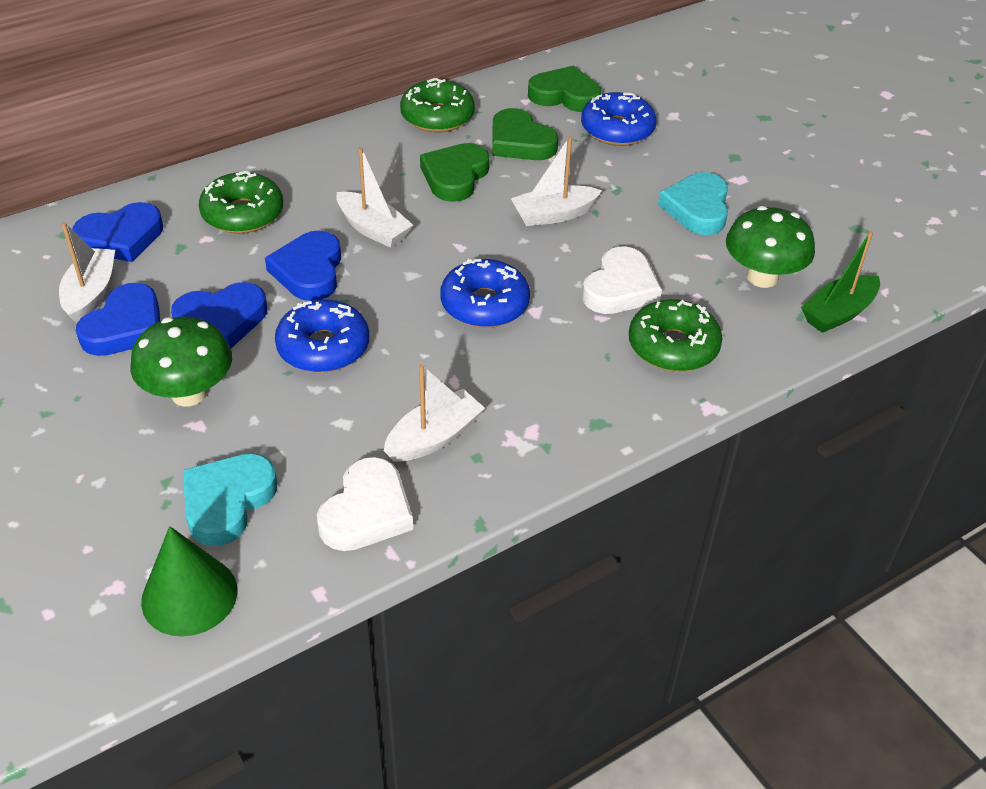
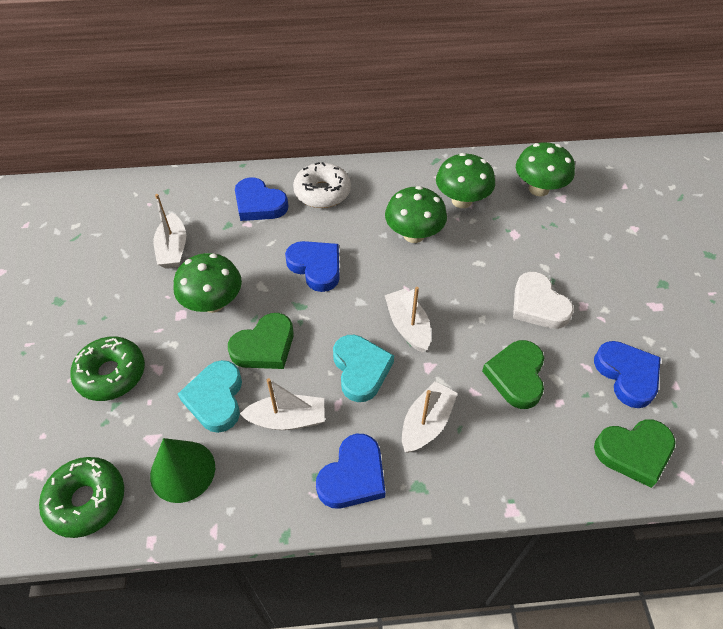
blue donut: [275,300,369,373] [440,259,530,328] [581,92,657,146] = 3 -> none = 0
green boat: [801,231,880,333] = 1 -> none = 0
green donut: [199,171,283,234] [400,78,475,132] [629,299,722,372] = 3 -> [39,457,124,538] [70,336,145,401] = 2
green mushroom: [130,317,232,407] [726,206,815,288] = 2 -> [174,253,242,313] [385,186,447,243] [436,153,495,208] [516,142,575,197] = 4
white donut: none = 0 -> [293,162,351,208] = 1
white heart: [317,457,413,551] [582,247,662,314] = 2 -> [513,272,574,329] = 1

